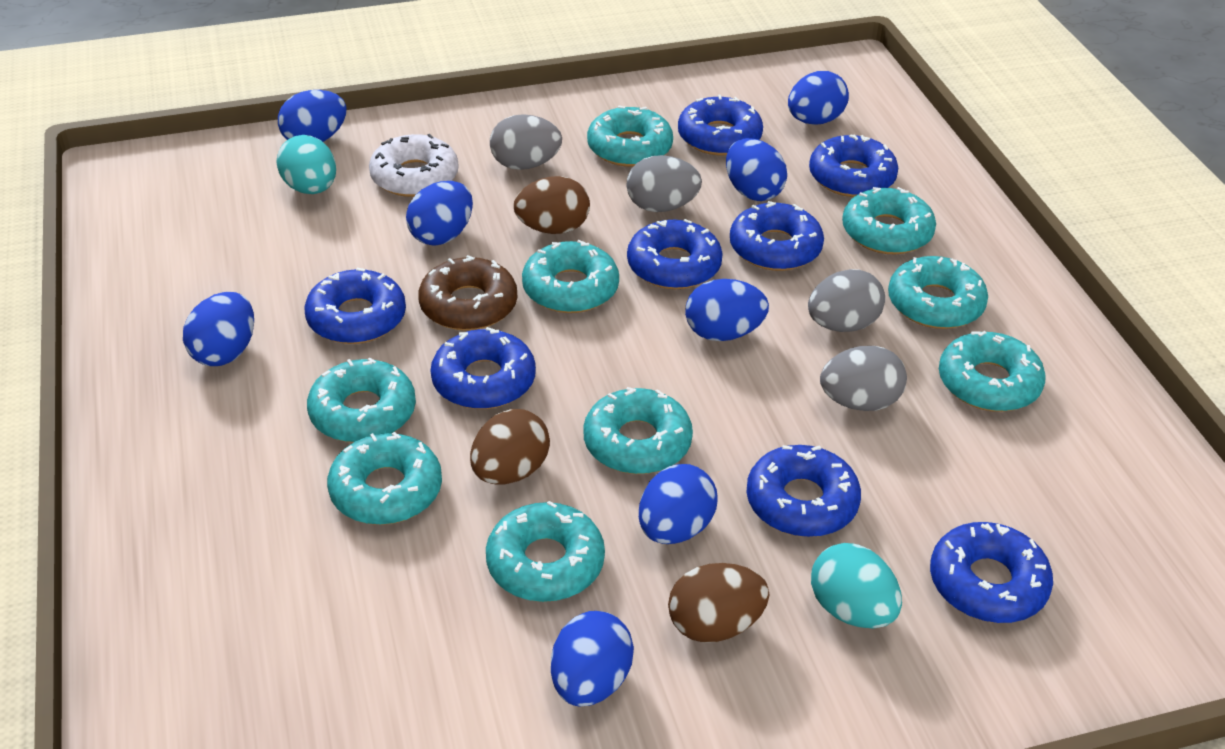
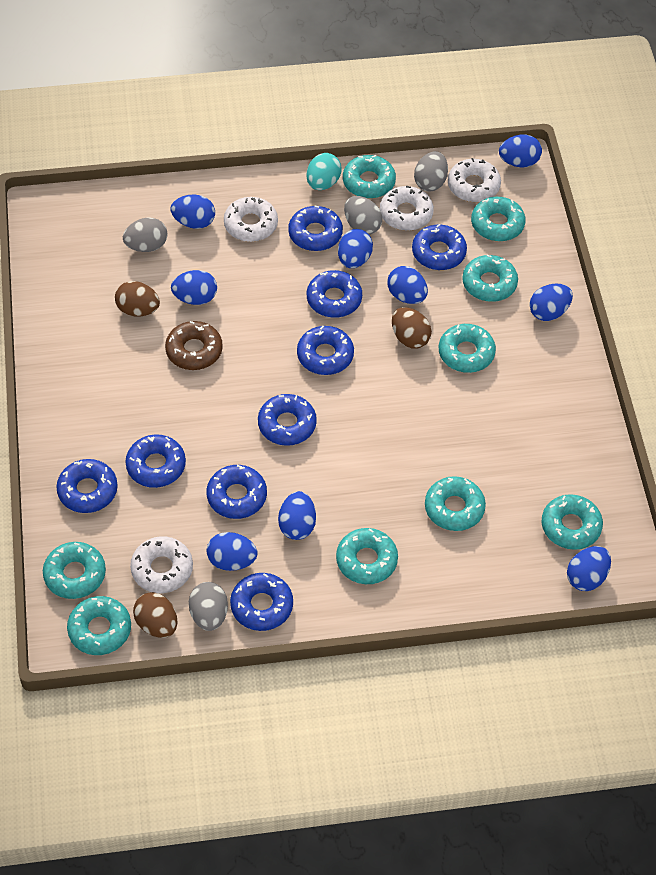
blue donut: [304,268,406,344] [431,327,536,409] [627,219,723,289] [678,95,763,155] [730,201,824,271] [747,445,861,537] [809,134,898,197] [930,522,1053,623] = 8 -> [56,459,118,513] [125,434,186,488] [207,465,267,519] [230,573,293,631] [258,394,317,446] [288,206,343,251] [297,326,354,375] [307,270,362,318] [412,224,467,270] = 9
blue egg: [183,292,254,366] [278,90,347,142] [406,181,473,245] [551,611,634,706] [639,464,718,544] [685,279,769,341] [726,138,787,201] [788,71,849,124] = 8 -> [170,195,215,229] [171,270,217,305] [207,532,257,571] [278,491,316,540] [338,229,373,268] [387,266,428,304] [499,135,542,167] [530,283,573,321] [567,546,611,591] = 9
turquoise egg: [276,135,336,194] [811,543,902,628] = 2 -> [306,153,342,190] = 1
white donut: [369,134,458,197] = 1 -> [130,536,193,593] [224,197,278,242] [380,186,434,231] [448,158,501,202] = 4

